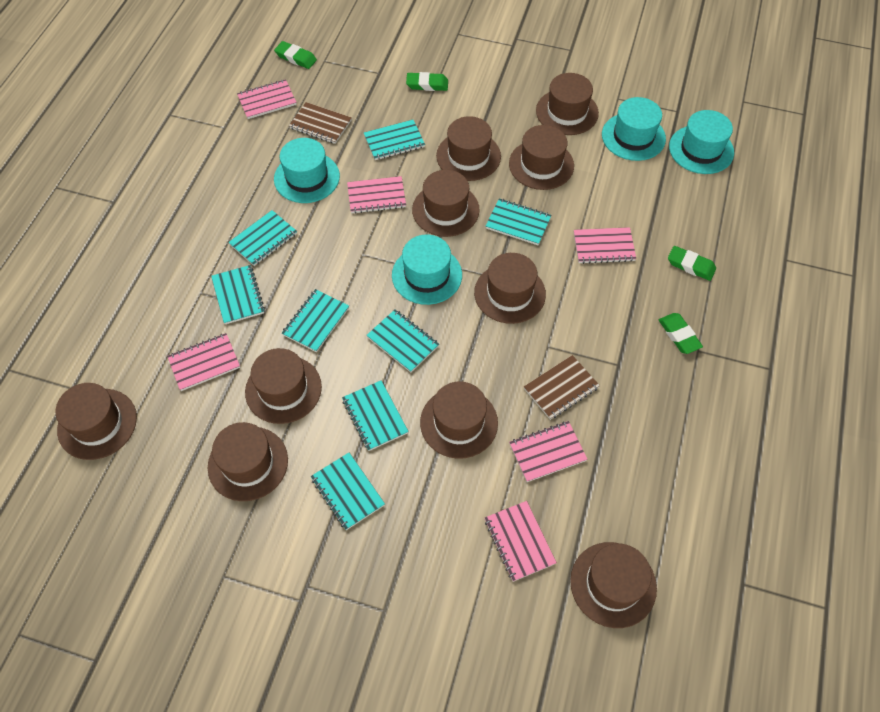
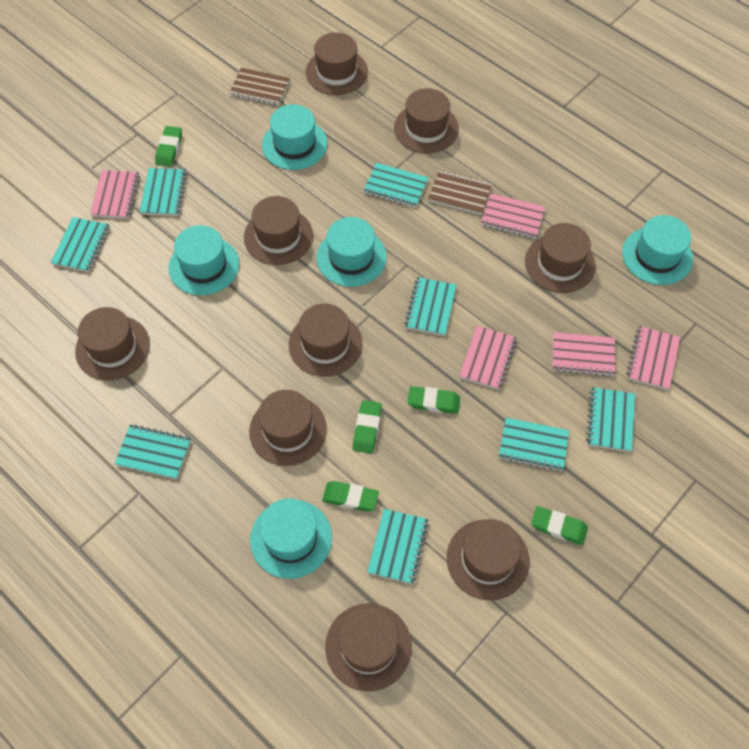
brown hat: [56,383,137,460] [208,422,288,501] [245,348,322,424] [412,170,480,237] [420,381,498,459] [436,116,501,181] [474,253,546,324] [509,125,574,190] [536,73,599,135] [570,542,657,628] = 10 -> [75,307,150,380] [244,196,313,265] [249,390,327,466] [289,304,362,377] [306,32,368,95] [325,603,412,691] [394,88,459,153] [447,519,530,600] [525,223,596,293] = 9
green eraser: [274,41,317,69] [406,72,448,91] [659,313,703,354] [668,246,716,281] = 4 -> [155,126,182,167] [322,481,379,512] [353,400,382,453] [408,386,460,414] [531,506,588,545] = 5
pink notebook: [167,333,240,391] [237,79,297,119] [347,176,406,214] [485,501,557,582] [509,421,588,482] [574,227,636,264] = 6 -> [90,170,140,219] [459,326,517,390] [481,193,545,239] [553,332,615,376] [626,326,680,390] = 5
turquoise hat: [274,138,340,203] [392,234,462,305] [602,97,666,161] [669,110,734,174] = 4 -> [168,225,239,295] [250,498,332,579] [262,104,327,170] [316,217,387,287] [622,215,693,285] = 5

